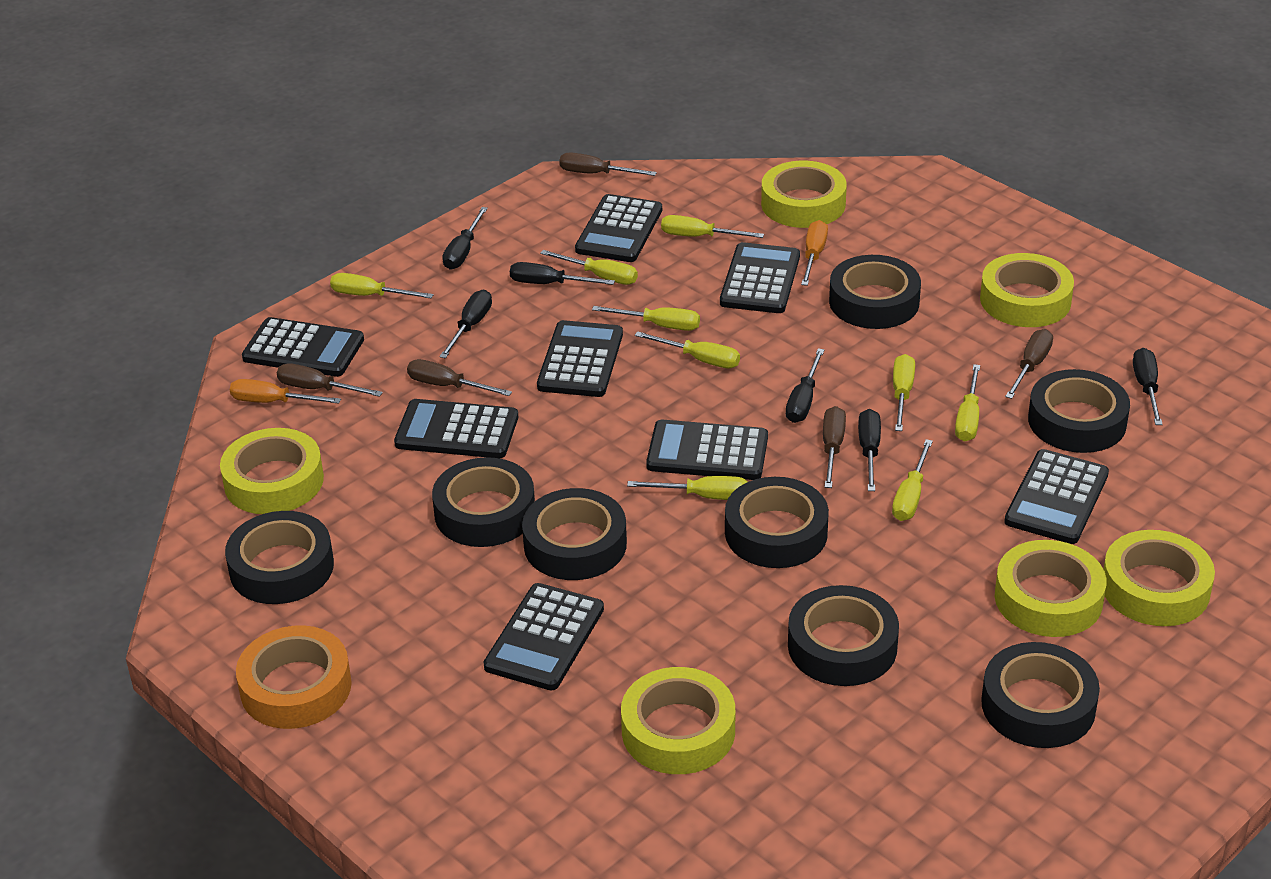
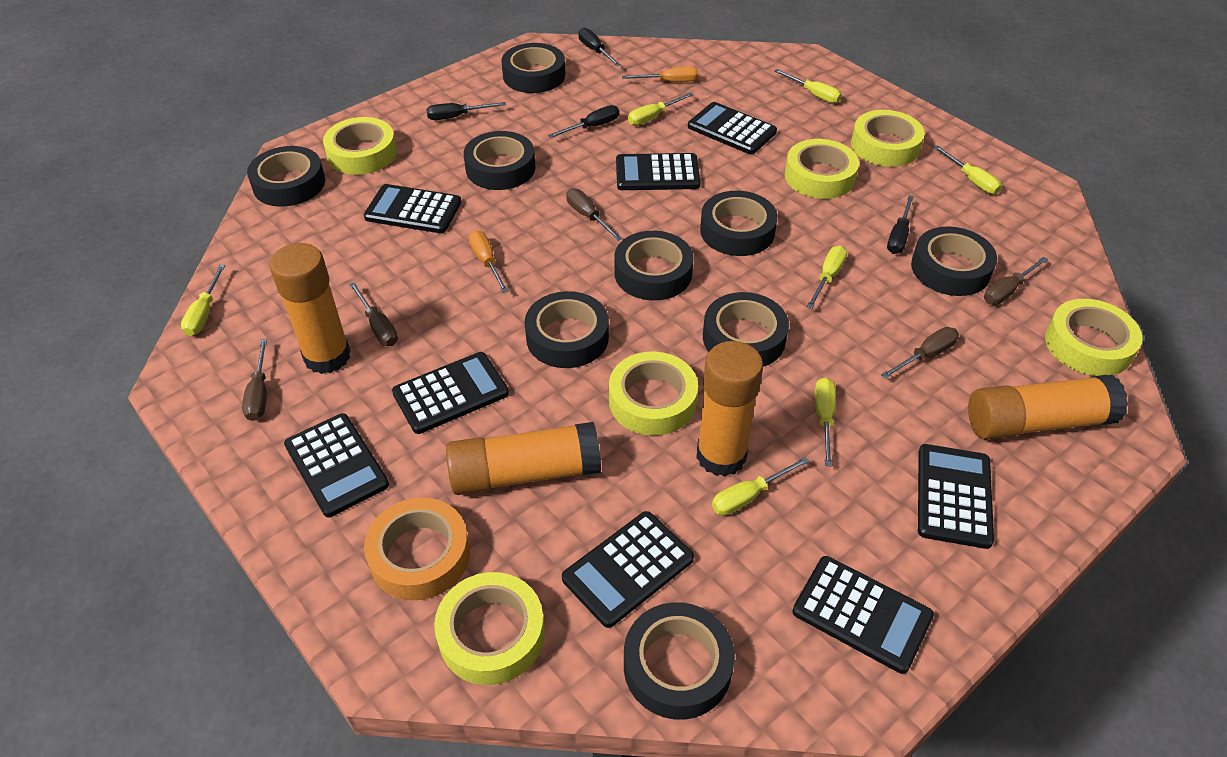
black screwdriver: [439,290,492,358] [442,207,488,269] [510,262,615,285] [786,348,824,423] [858,409,881,491] [1133,348,1163,425] = 6 -> [426,102,506,120] [548,105,619,138] [578,28,621,66] [887,195,914,254] = 4
black tape: [225,511,334,604] [432,457,535,547] [522,488,627,580] [725,477,829,568] [788,585,899,686] [829,255,921,329] [981,642,1100,748] [1028,369,1130,453] = 8 -> [247,146,325,207] [463,131,536,190] [501,43,565,93] [525,291,609,368] [614,231,694,300] [624,602,735,720] [700,191,778,256] [703,292,789,367] [911,227,997,296] = 9
orange glue stick: none = 0 -> [270,243,351,374] [446,422,601,495] [696,341,763,477] [968,375,1128,440] = 4
yellow screwdriver: [330,273,434,298] [540,250,638,285] [592,306,700,331] [627,476,748,500] [635,331,740,369] [661,215,764,238] [892,439,933,521] [893,354,915,431] [955,364,980,442] = 9 -> [181,264,225,336] [628,92,694,125] [712,457,809,516] [774,69,842,103] [807,246,847,308] [815,377,836,467] [934,145,1002,194] = 7

